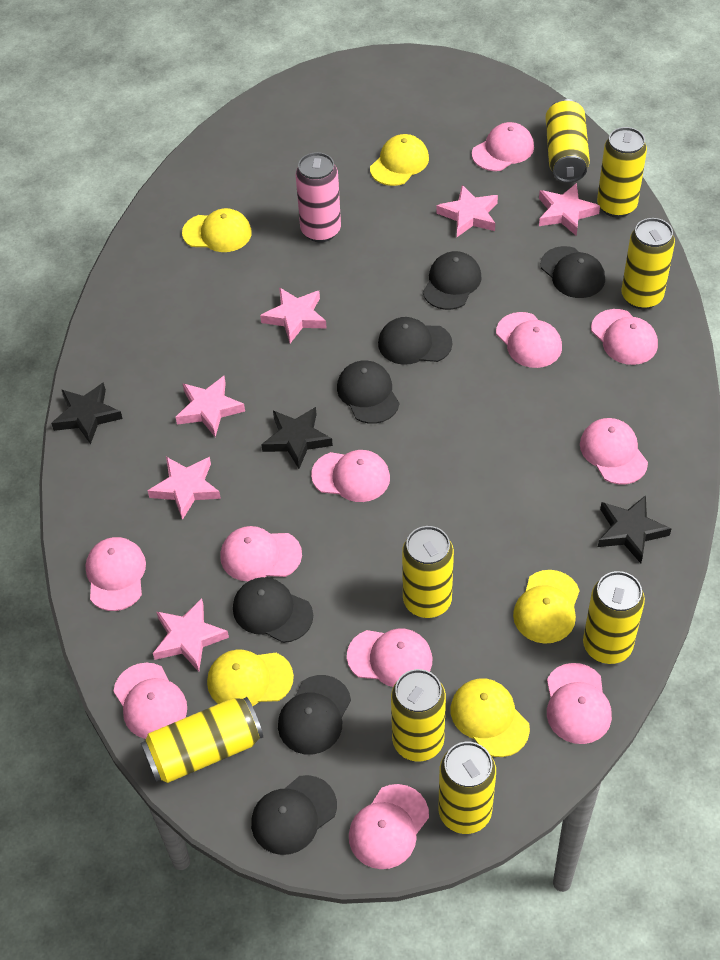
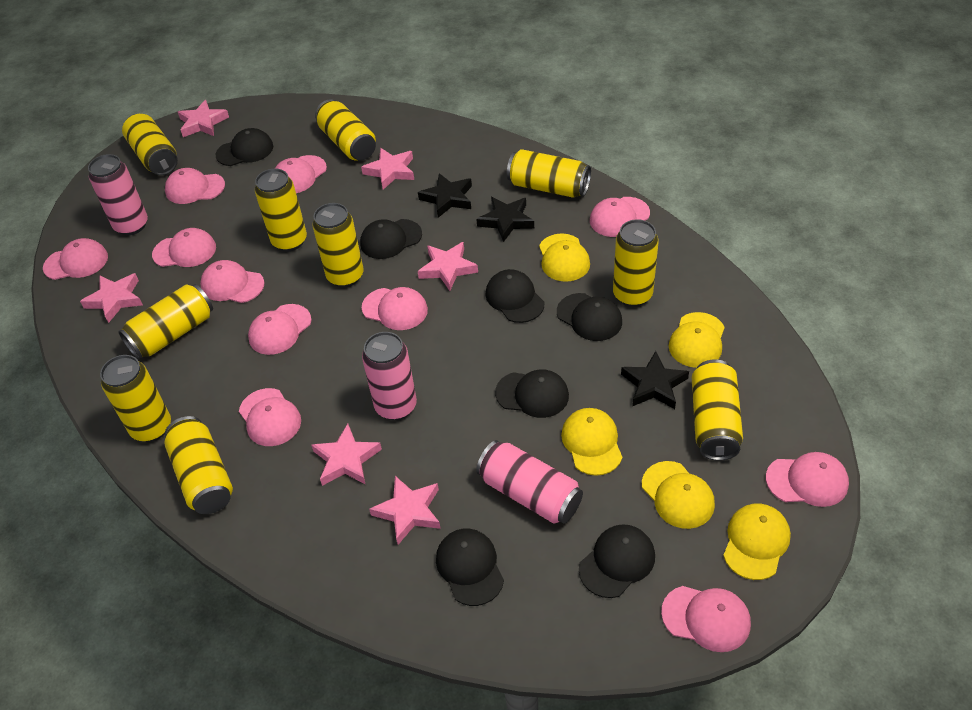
pink can: [296,152,341,242] = 1 -> [88,154,148,235] [362,332,417,420] [476,440,583,524] = 3
yellow can: [141,697,263,783] [391,669,446,762] [402,526,454,618] [438,742,496,834] [545,99,590,183] [583,571,645,664] [597,127,647,218] [621,218,675,309] = 8 -> [100,355,171,442] [118,284,213,359] [122,114,178,175] [164,416,233,514] [255,169,307,251] [312,203,364,287] [315,99,376,160] [507,149,591,198] [613,219,659,307] [692,359,743,461] = 10

